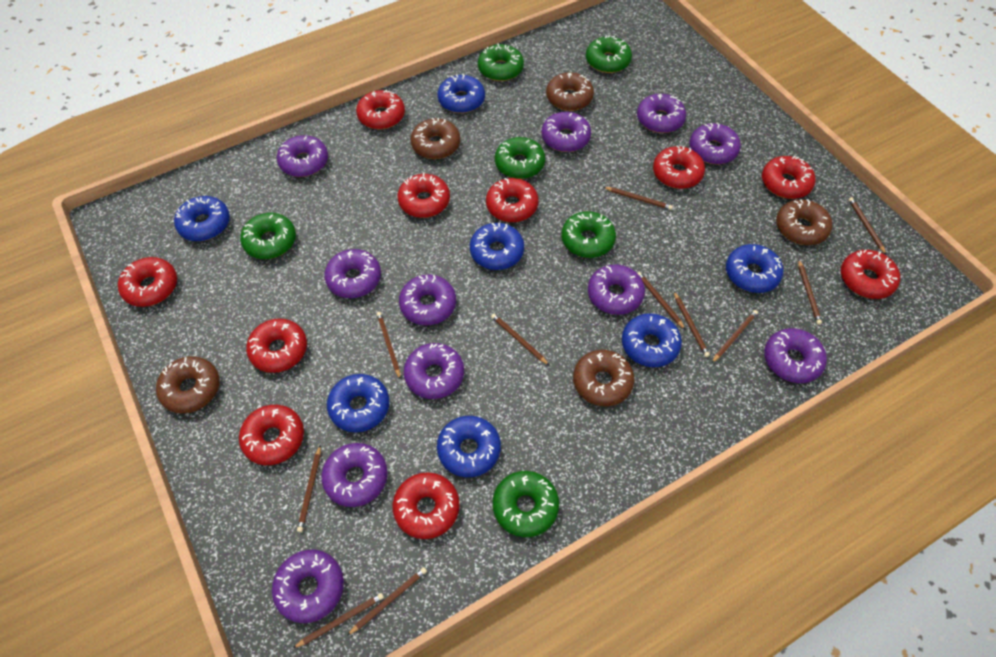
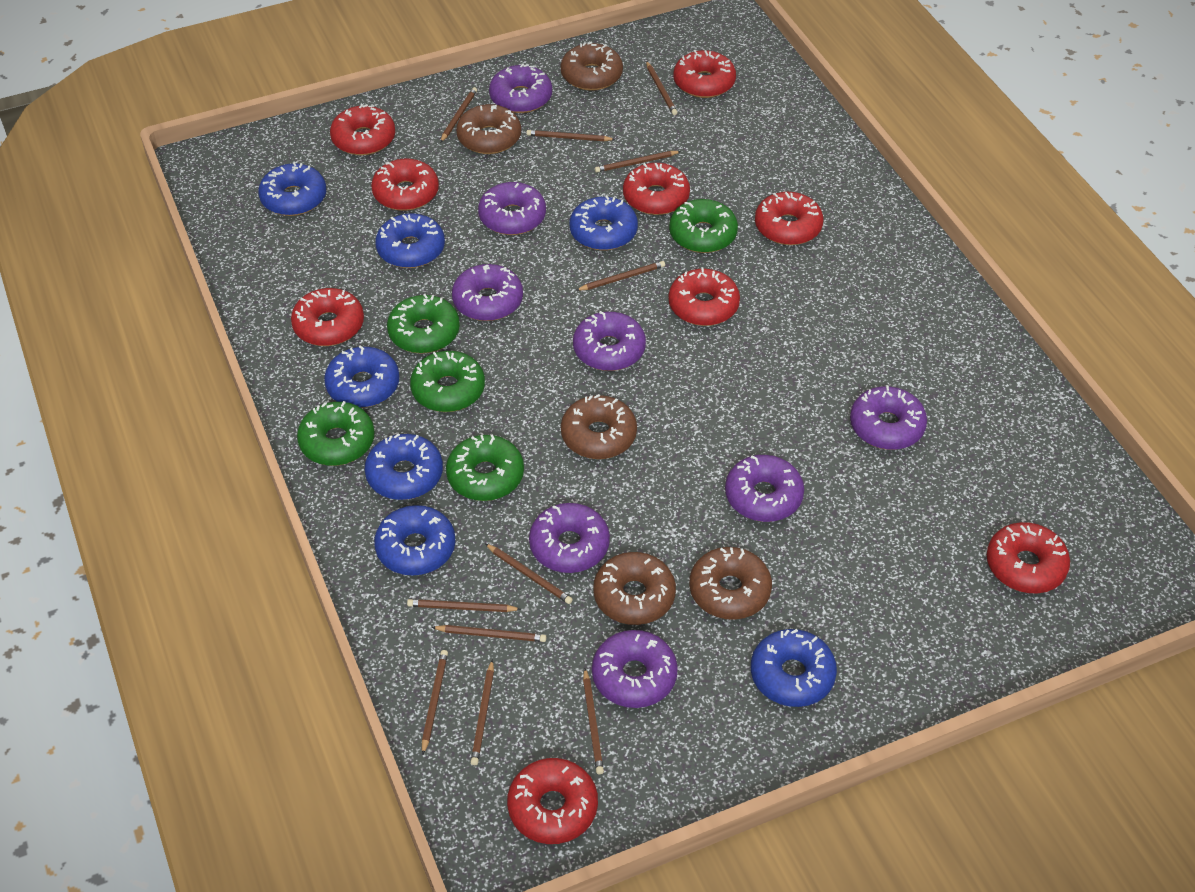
green donut: [240,213,296,259] [478,43,524,81] [493,471,559,537] [495,137,545,179] [561,211,616,258] [586,35,632,73] = 6 -> [297,401,375,466] [387,294,460,354] [410,351,485,412] [446,434,524,501] [669,199,738,253] = 5
purple donut: [272,549,344,623] [277,135,328,177] [321,443,388,507] [324,249,381,298] [399,275,456,326] [403,343,464,399] [542,112,591,152] [588,264,645,315] [637,94,686,133] [689,122,741,164] [764,328,827,383] = 11 -> [452,264,523,321] [478,182,546,235] [489,64,552,113] [529,503,610,573] [573,311,646,371] [592,630,678,708] [725,455,804,522] [850,385,927,450] = 8
red donut: [118,257,177,307] [239,405,304,465] [246,319,307,373] [356,90,405,129] [392,472,460,539] [397,173,450,218] [486,178,538,222] [653,145,705,189] [762,156,815,199] [841,249,900,299] = 10 -> [291,288,364,346] [330,104,395,155] [371,159,439,211] [507,758,598,844] [623,163,690,215] [668,267,740,326] [674,50,736,98] [755,192,824,245] [987,522,1070,593] = 9

